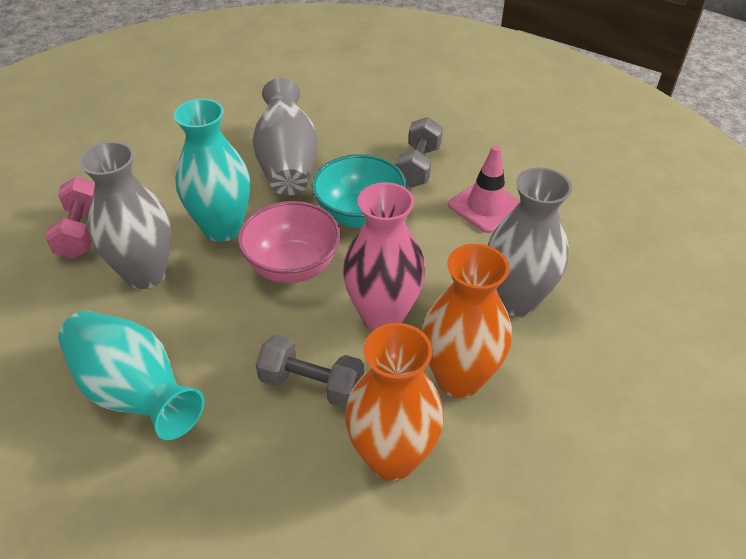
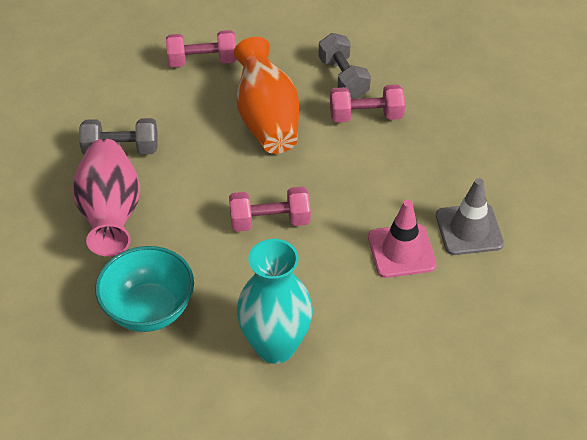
grey traffic cone: none = 0 -> [436,178,504,255] = 1
grey vase: [79,141,172,289] [253,78,318,195] [488,167,572,316] = 3 -> none = 0
orange vase: [345,323,444,481] [422,244,512,398] = 2 -> [234,37,299,154] = 1
pink bowl: [238,201,341,283] = 1 -> none = 0
pink dumbbell: [45,177,95,259] = 1 -> [166,30,237,67] [229,187,311,232] [330,84,405,123] = 3
turquoise vase: [58,311,205,440] [174,99,250,242] = 2 -> [237,239,313,364] = 1

